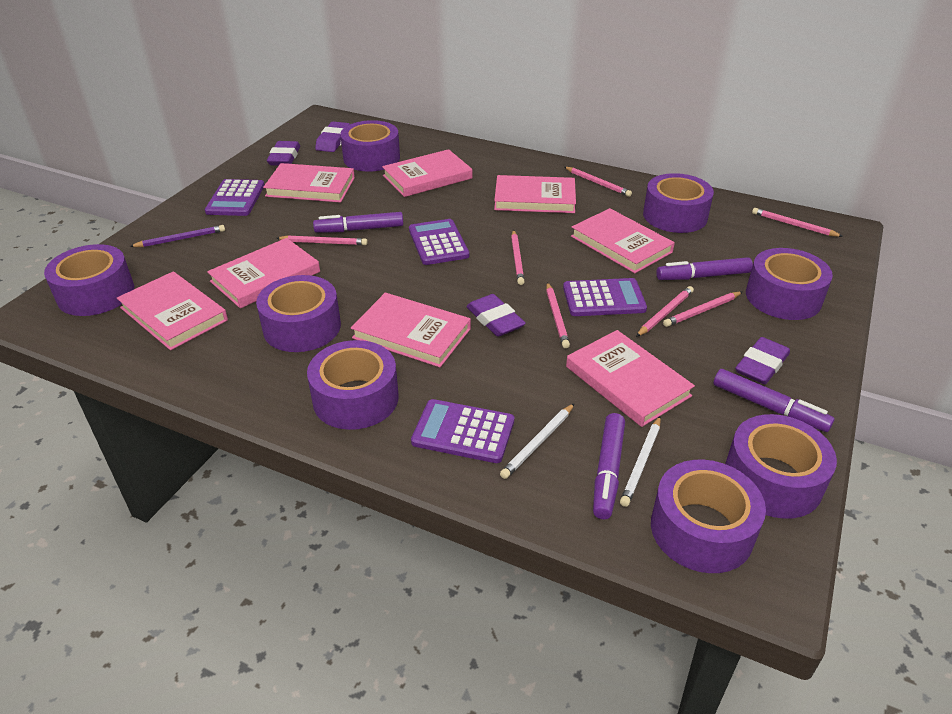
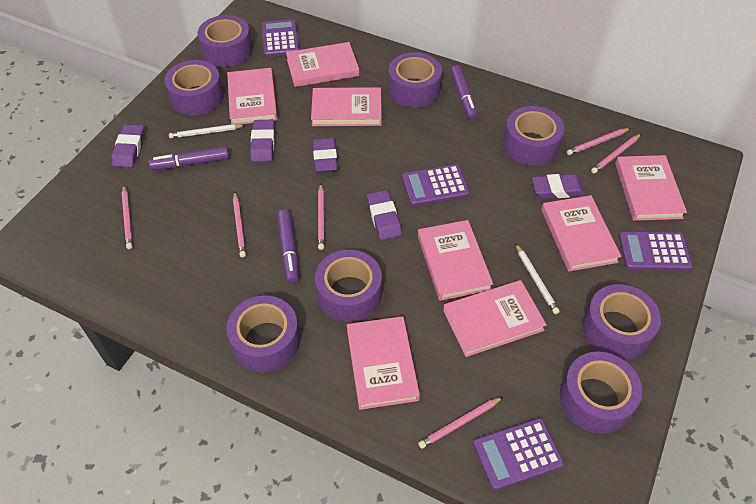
pink pencil: [277,235,368,245] [511,230,525,285] [546,282,570,348] [565,167,632,197] [636,286,694,337] [663,292,742,327] [752,208,843,237] = 7 -> [122,185,133,249] [233,192,246,257] [318,184,324,250] [418,397,503,449] [567,128,630,155] [591,134,641,174] = 6
purple eraser: [267,141,300,166] [315,122,350,152] [466,294,526,337] [735,337,790,384] = 4 -> [112,124,144,167] [250,120,275,162] [313,138,338,172] [367,190,402,240] [532,174,585,198] = 5
purple marker: [313,212,403,233] [593,413,625,519] [656,257,753,280] [713,369,835,432] = 4 -> [149,147,229,170] [277,210,299,283] [450,65,478,120] = 3
purple pencil: [129,225,225,247] = 1 -> none = 0

